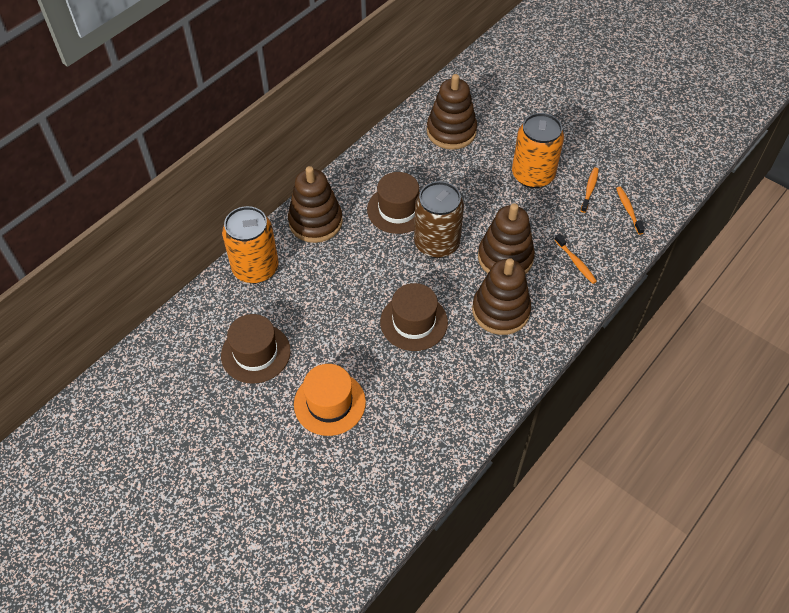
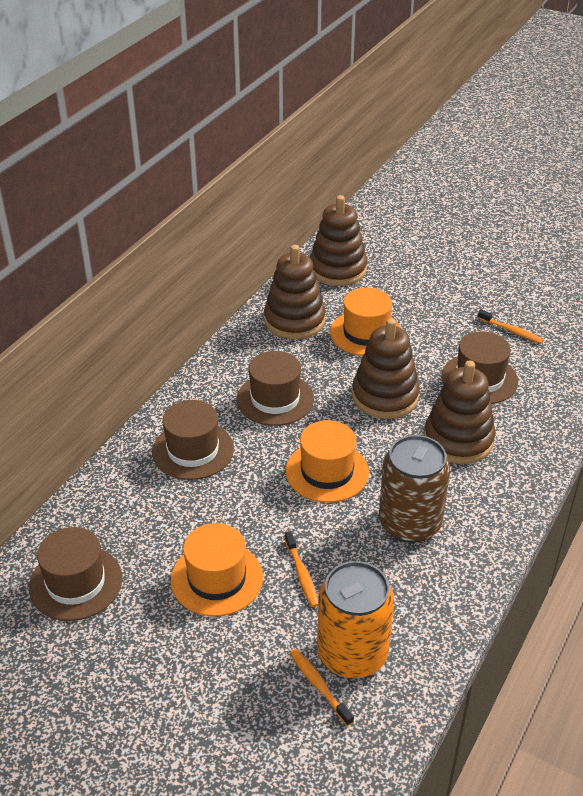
brown hat: [221,314,291,384] [367,172,420,234] [380,283,448,351] = 3 -> [29,527,122,621] [152,400,234,480] [237,351,314,426] [442,331,518,404] = 4
orange can: [222,206,278,284] [512,113,564,188] = 2 -> [317,561,394,678] = 1
orange hat: [294,364,366,436] = 1 -> [171,523,263,616] [286,420,369,503] [330,288,401,356] = 3

